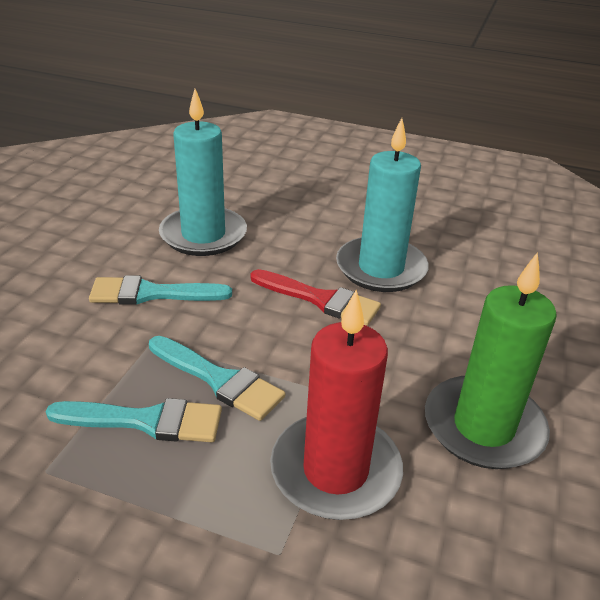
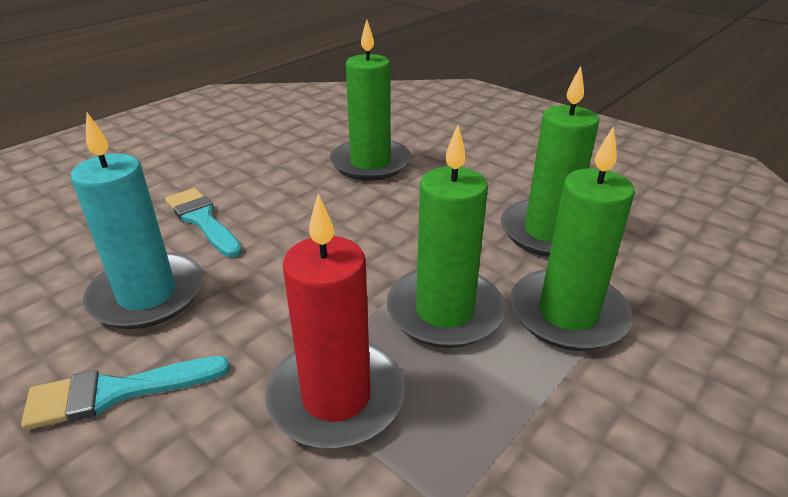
green candle: [425,252,557,469] = 1 -> [330,20,411,180] [387,125,505,348] [501,66,599,257] [511,126,635,351] = 4
red brush: [251,269,381,326] = 1 -> none = 0
turquoise brush: [46,398,222,442] [89,275,232,305] [149,336,285,421] = 3 -> [21,356,230,430] [165,188,242,257] = 2
turquoise candle: [159,89,247,256] [336,118,429,292] = 2 -> [71,113,203,329] = 1

